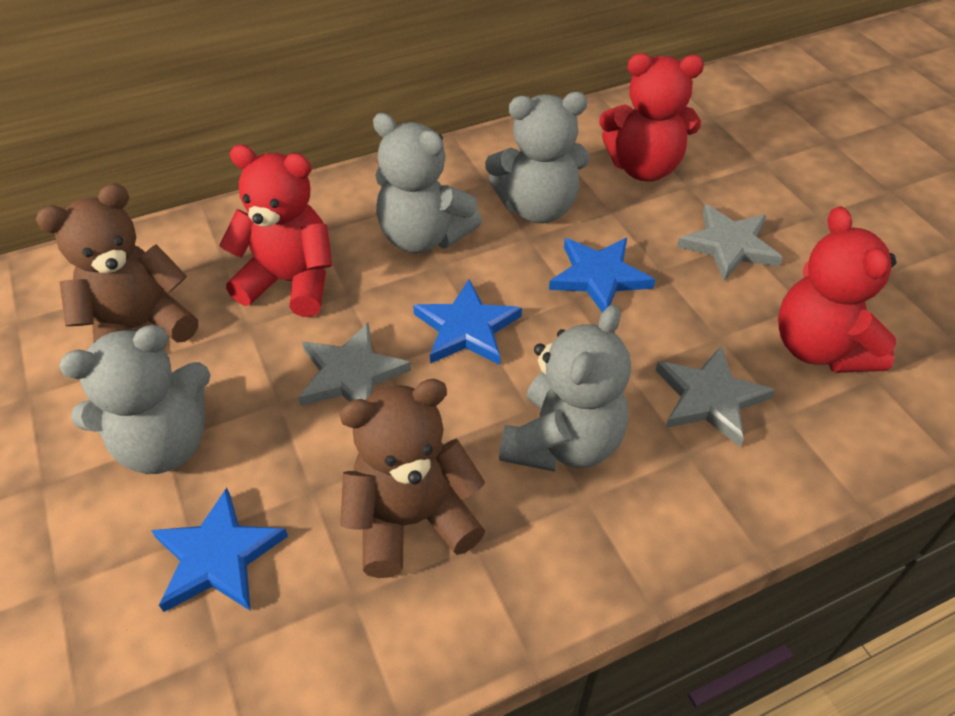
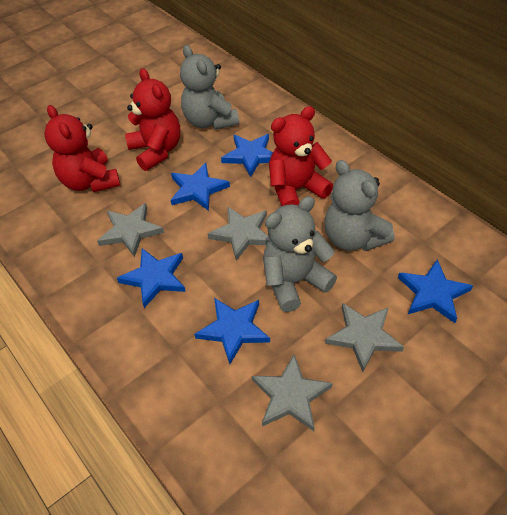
blue star: [151,488,288,612] [413,279,522,365] [549,238,655,312] = 3 -> [117,248,186,308] [171,163,230,211] [194,298,270,364] [221,134,273,177] [398,259,473,323] = 5
brown teddy bear: [36,183,198,343] [339,379,485,578] = 2 -> none = 0
grey star: [298,322,411,406] [656,345,775,447] [677,204,783,281] = 3 -> [97,203,164,257] [208,207,270,261] [252,354,333,431] [325,303,404,372] = 4
grey teddy bear: [59,325,211,474] [373,113,482,253] [485,92,590,223] [499,304,631,472] = 4 -> [180,45,239,130] [263,196,337,312] [325,160,395,251] = 3

